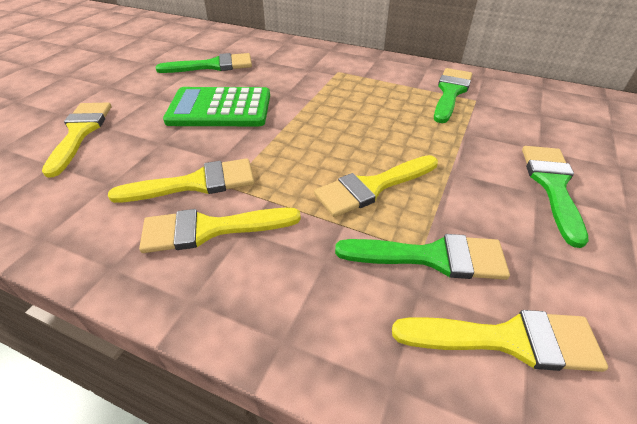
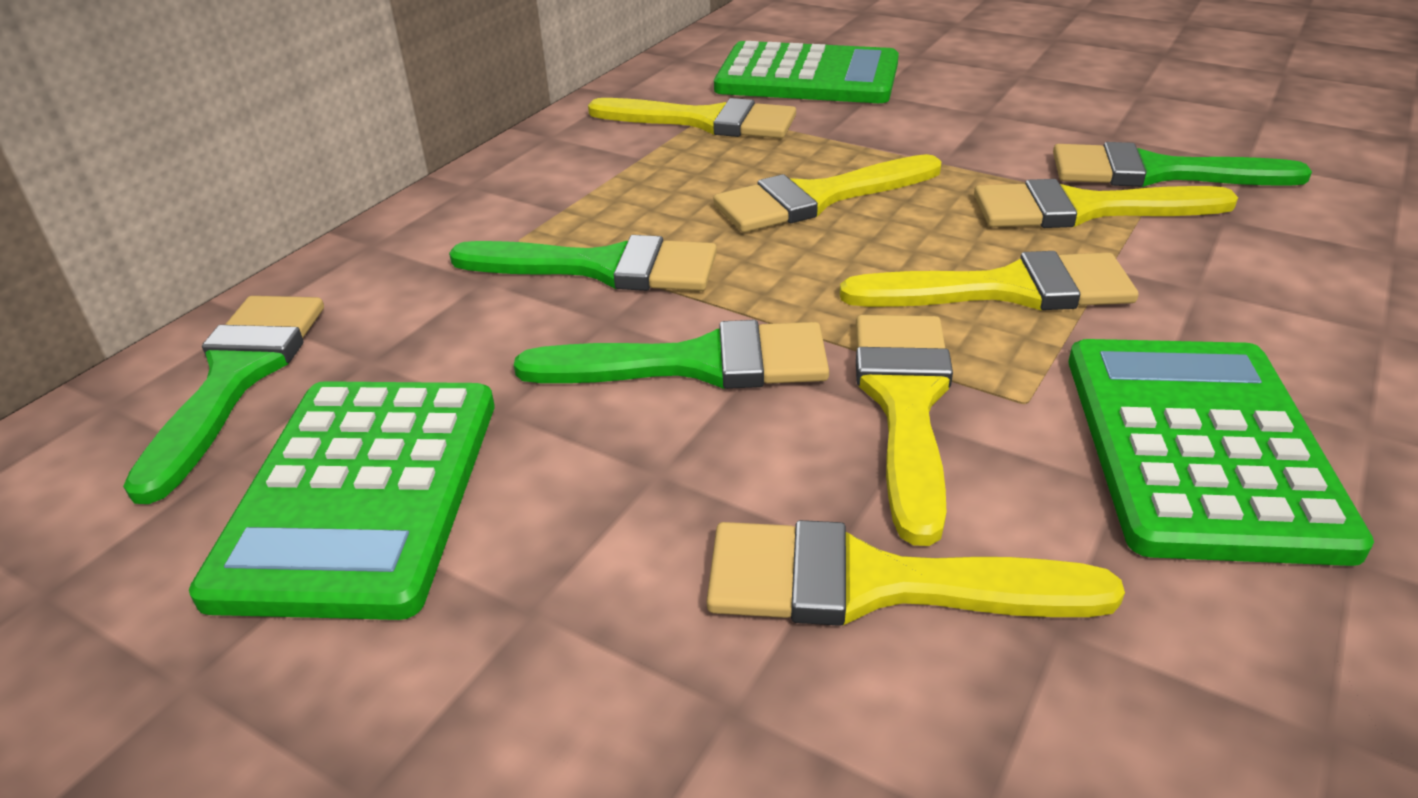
green calculator: [163,87,270,126] = 1 -> [189,381,495,620] [714,41,899,103] [1069,339,1374,566] = 3
yellow brush: [42,102,112,178] [108,158,254,203] [139,208,301,253] [314,155,438,217] [392,310,608,372] = 5 -> [588,98,796,138] [707,520,1125,626] [713,154,941,232] [839,251,1139,311] [856,315,953,546] [974,179,1238,228] = 6

